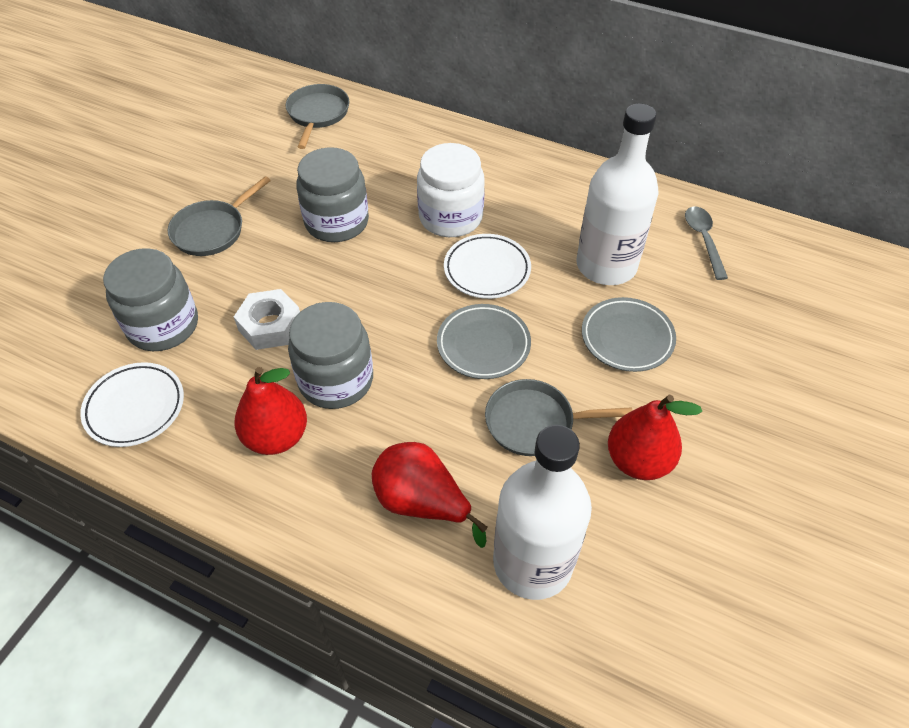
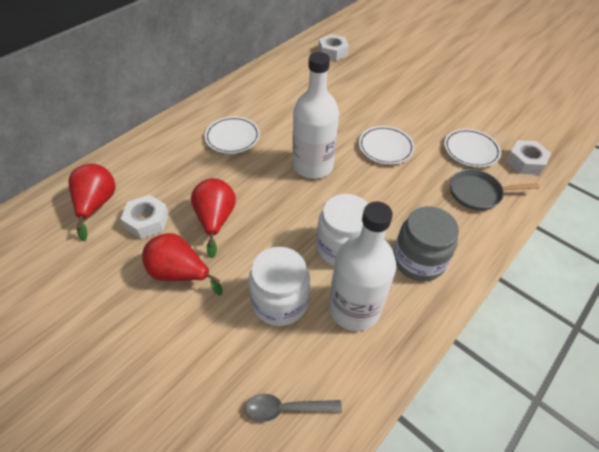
grey jar: [103,248,198,351] [288,302,373,409] [296,147,369,242] = 3 -> [393,206,459,281] = 1
grey pan: [168,176,271,256] [286,84,349,149] [485,379,633,456] = 3 -> [450,169,540,211] = 1
grey plate: [437,304,531,379] [582,297,676,372] = 2 -> none = 0
white jar: [417,143,485,237] = 1 -> [248,247,310,326] [316,194,368,266] = 2
white nut: [234,289,300,350] = 1 -> [121,195,169,239] [319,34,349,61] [506,140,551,175] = 3
white plate: [80,362,184,447] [444,234,531,299] = 2 -> [205,116,260,154] [359,126,415,164] [444,129,501,167] = 3

